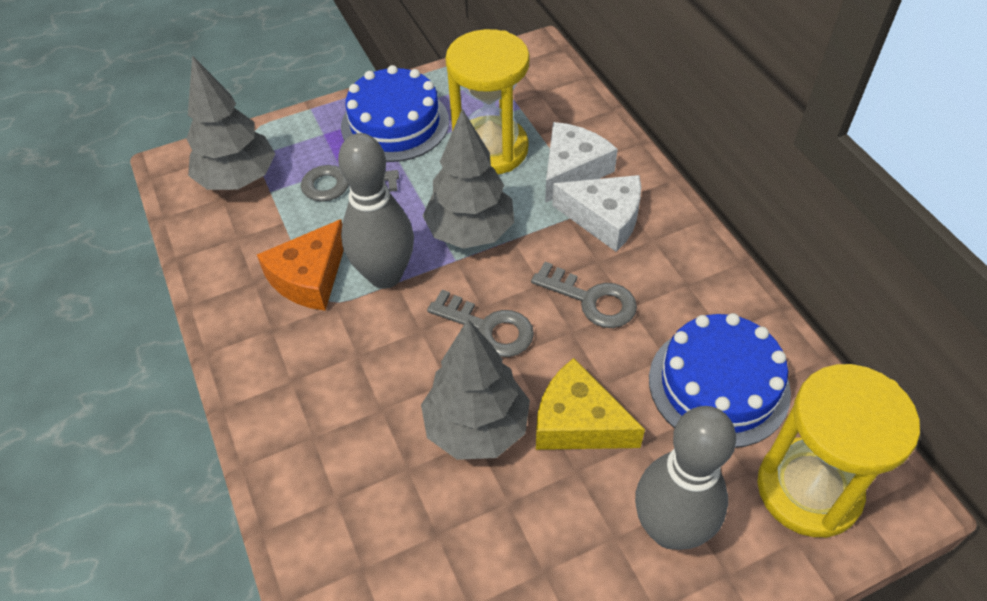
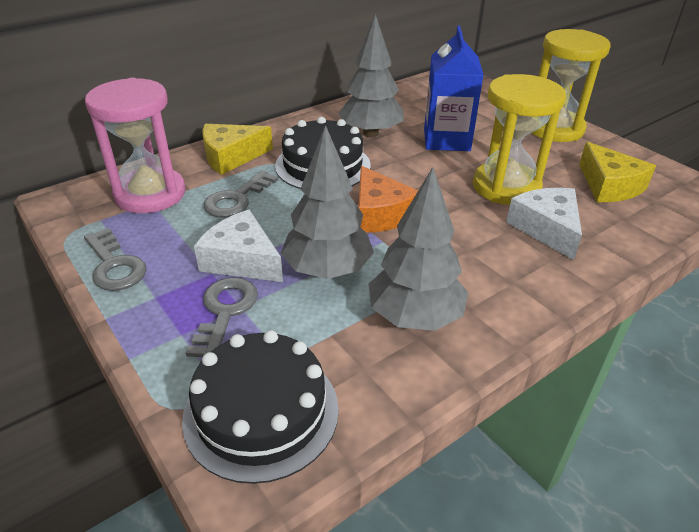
black cake: none = 0 -> [182,330,339,484] [275,117,370,189] = 2
blue cake: [341,65,449,162] [649,313,791,448] = 2 -> none = 0
blue carton: none = 0 -> [424,25,483,151] = 1
grey bowling pin: [338,133,414,289] [635,406,736,550] = 2 -> none = 0
pink hourglass: none = 0 -> [85,78,185,213] = 1
yellow cheese: [536,358,645,450] = 1 -> [202,124,273,175] [579,142,656,202] = 2

